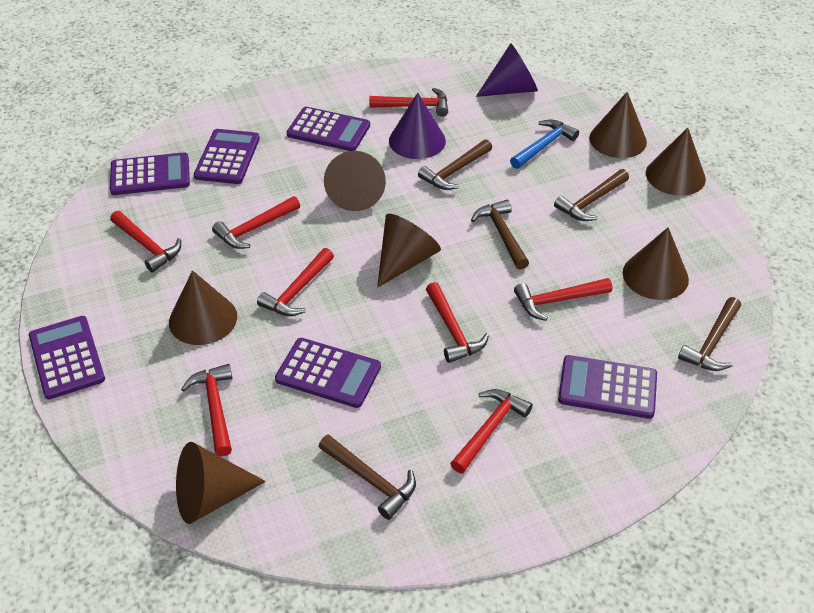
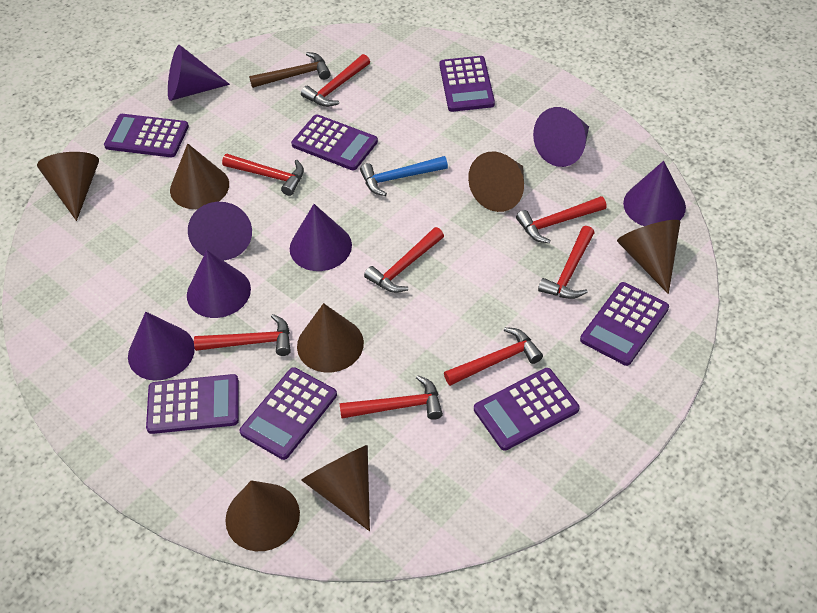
brown hammer: [319,435,416,520] [418,139,492,190] [471,200,529,270] [554,169,629,221] [678,297,741,371] = 5 -> [249,52,331,88] = 1
purple calculator: [29,316,105,399] [110,152,190,195] [194,129,260,184] [275,338,381,408] [287,107,370,151] [558,355,657,419] = 6 -> [104,114,189,157] [146,374,239,434] [239,367,337,460] [291,114,378,170] [440,56,495,112] [474,368,580,451] [580,282,669,366] = 7
purple cone: [389,93,446,159] [476,43,538,97] = 2 -> [128,312,195,380] [168,45,230,101] [187,250,251,318] [188,202,252,260] [290,204,352,271] [533,107,589,167] [623,161,686,226] = 7

